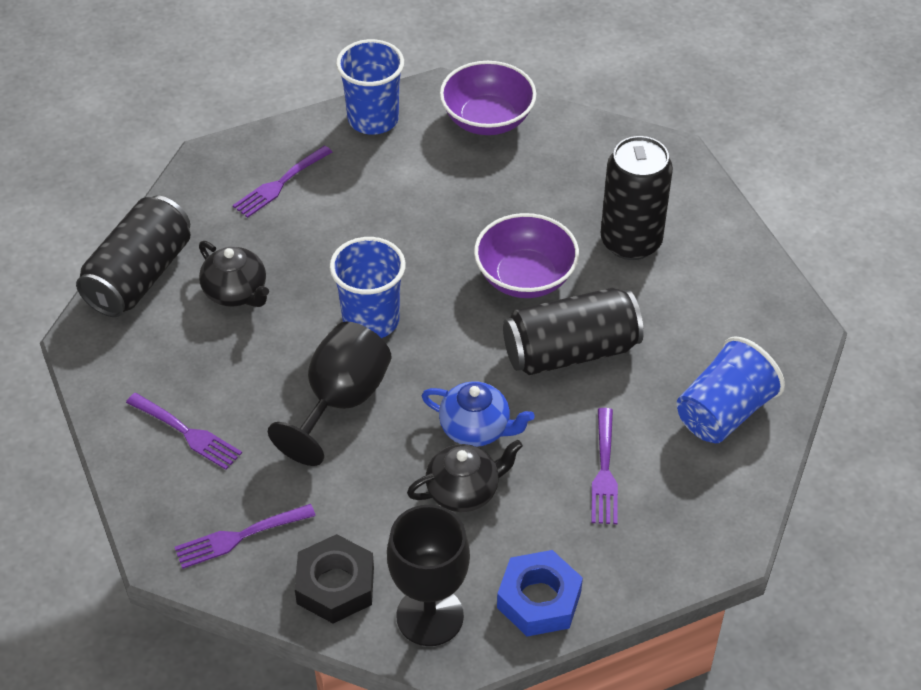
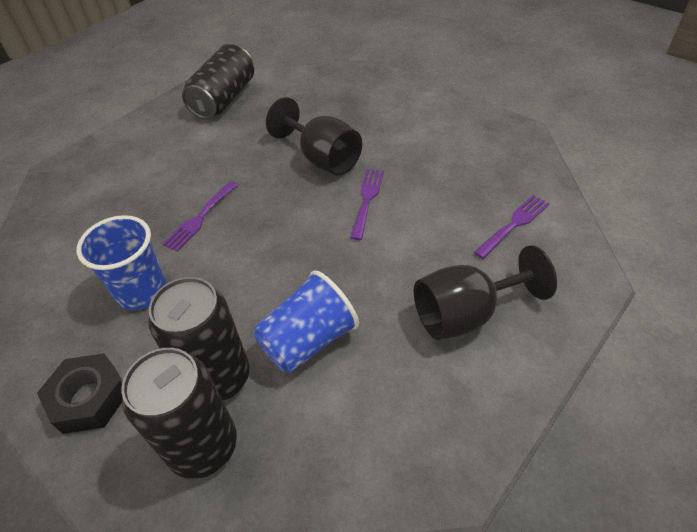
black teapot: [199,241,269,307] [407,440,523,512] = 2 -> none = 0
blue cup: [330,237,406,338] [336,39,404,134] [677,336,785,443] = 3 -> [77,215,166,310] [253,270,359,373] = 2
blue nut: [497,550,583,636] = 1 -> none = 0
blue teapot: [422,381,535,447] = 1 -> none = 0
purple bowl: [440,61,536,135] [474,213,579,298] = 2 -> none = 0
purple fork: [126,393,242,470] [175,504,316,569] [233,145,332,218] [591,408,618,524] = 4 -> [163,181,238,252] [350,169,384,240] [474,195,550,259] = 3

